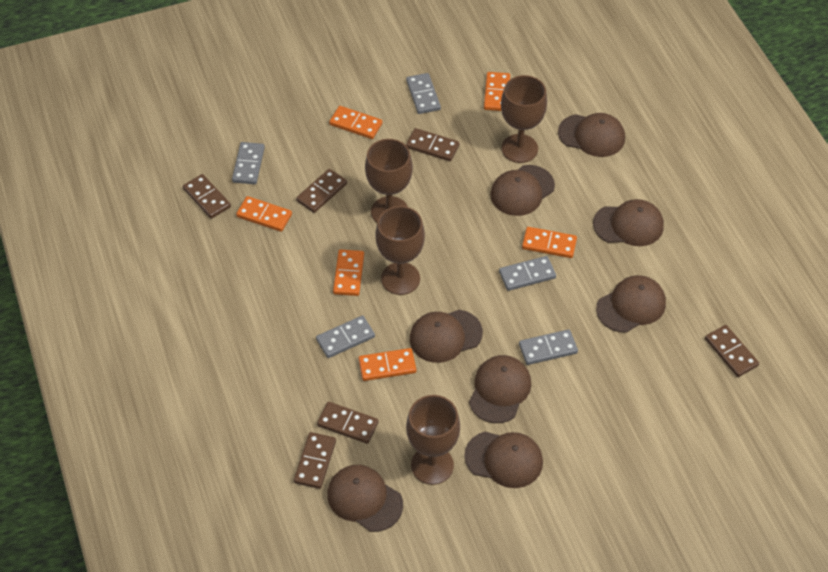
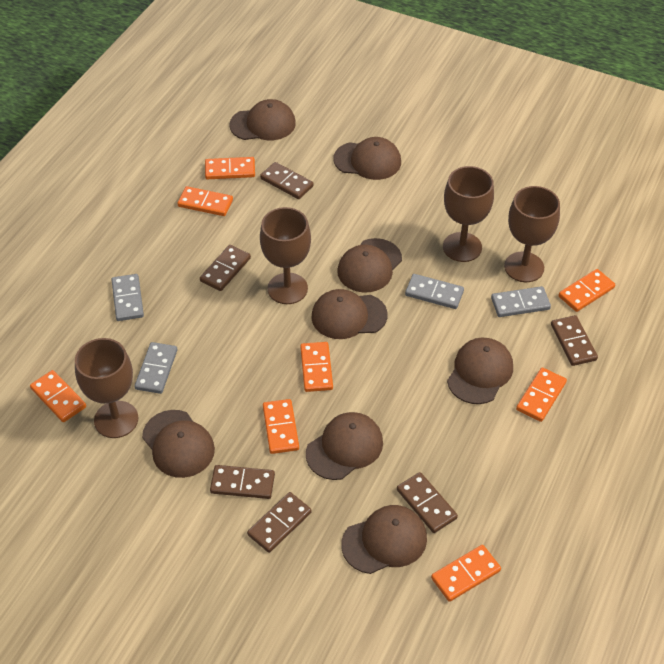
grey domino: [232,142,265,184] [316,315,375,358] [406,73,441,114] [499,256,556,291] [519,329,578,365] = 5 -> [111,274,144,321] [134,342,177,394] [405,274,464,309] [491,286,551,317] = 4
orange domino: [236,196,292,232] [329,106,382,139] [333,249,364,296] [359,348,416,381] [484,72,510,111] [522,227,577,258] = 6 -> [30,370,86,422] [177,186,233,216] [205,157,255,179] [263,399,299,454] [300,342,333,392] [431,545,501,602] [516,368,567,422] [558,269,615,312] = 8

